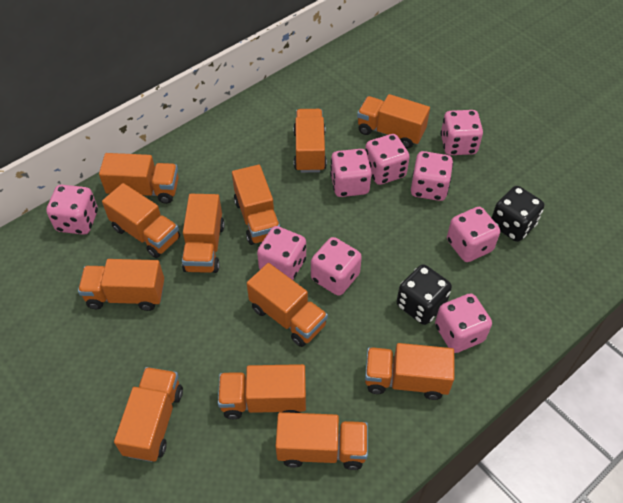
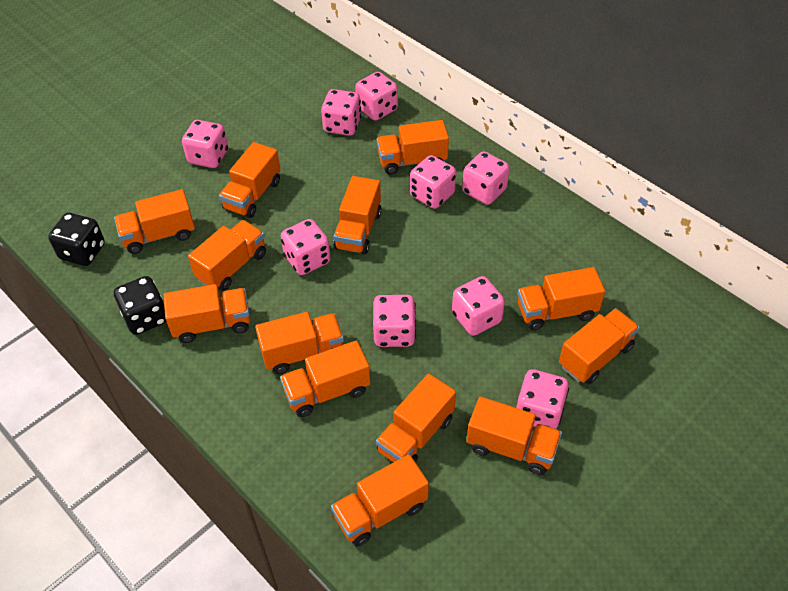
orange truck: [78,259,164,311] [99,153,179,204] [102,183,180,258] [114,367,183,462] [182,194,225,273] [218,364,306,419] [232,165,281,245] [247,263,328,347] [276,412,368,470] [293,109,327,173] [357,94,430,148] [365,343,454,400] = 12 -> [114,189,195,254] [164,284,250,343] [188,220,266,291] [219,142,280,218] [255,312,344,374] [280,341,371,417] [331,454,429,547] [333,176,382,255] [376,374,456,463] [377,120,449,175] [466,396,562,475] [518,267,605,330] [559,308,640,384] = 13

